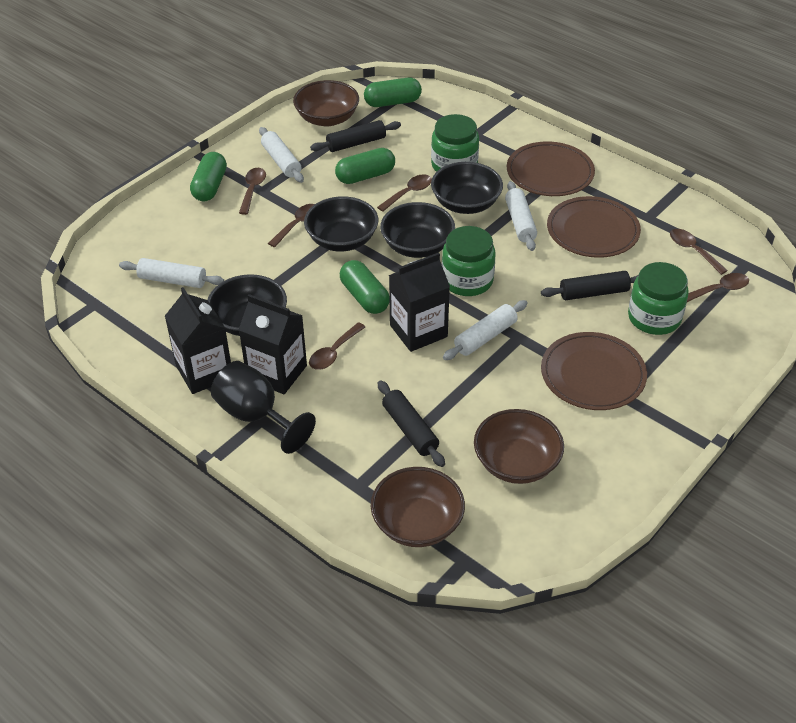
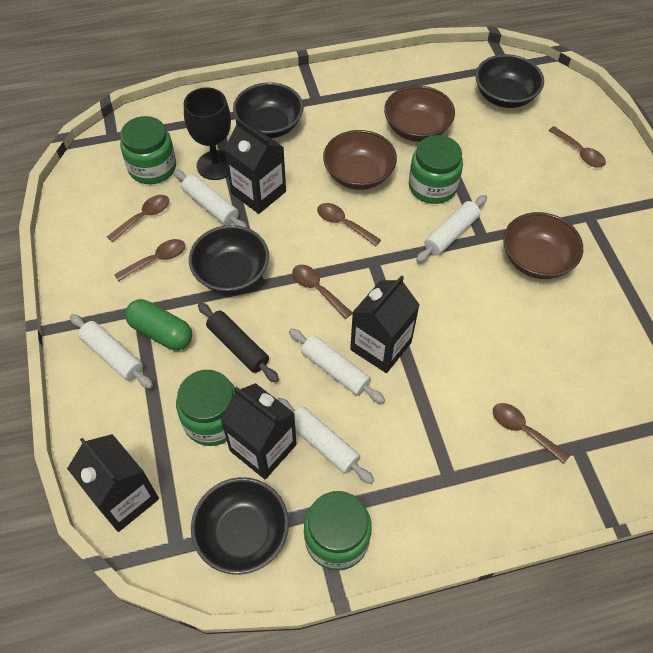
black carton: [165,287,231,394] [239,294,307,394] [389,252,450,352] = 3 -> [67,434,159,532] [221,383,297,479] [224,118,286,214] [350,275,420,373] = 4
black rolling pin: [310,120,401,152] [378,380,445,467] [541,271,638,300] = 3 -> [198,302,279,382] = 1
brown plate: [507,141,595,196] [541,332,647,410] [547,196,641,258] = 3 -> none = 0
green capsule: [190,152,227,201] [335,148,395,184] [340,260,390,314] [364,78,422,107] = 4 -> [125,299,192,350] = 1
green jar: [431,114,479,172] [442,226,496,296] [628,262,689,335] = 3 -> [120,116,176,184] [176,370,235,446] [304,491,372,570] [409,135,463,204] = 4
white rolling pin: [119,258,224,288] [259,127,304,183] [443,300,528,360] [505,181,537,251] = 4 -> [70,314,153,389] [174,169,247,228] [277,398,374,484] [289,328,385,404] [416,195,487,263] = 5

